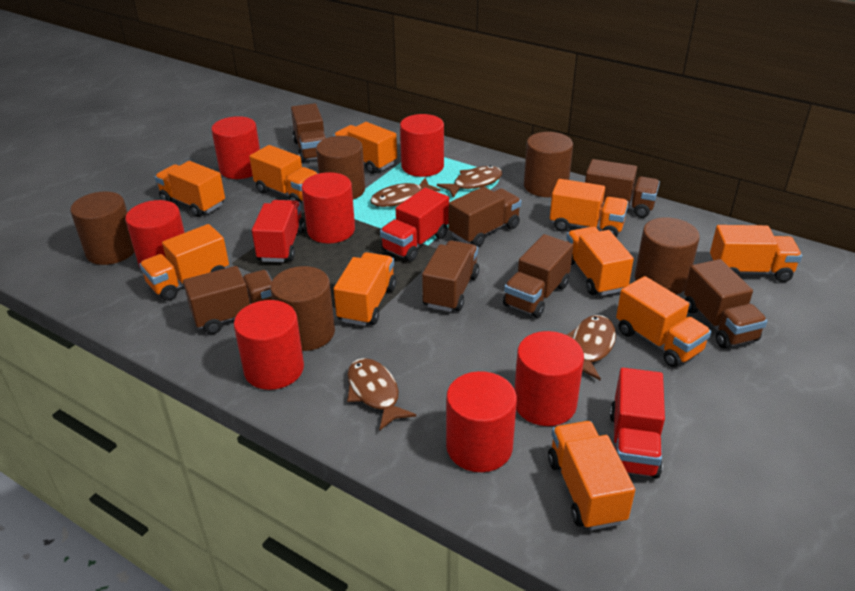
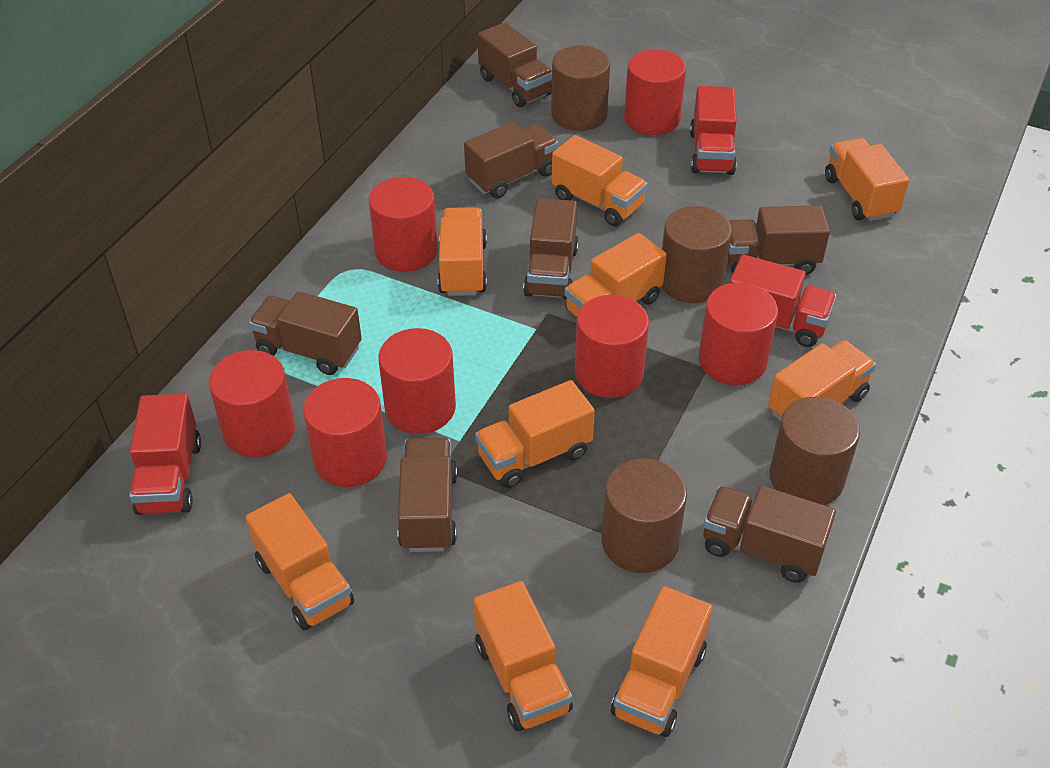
brown cylinder: [70,191,135,265] [270,266,335,351] [316,136,365,199] [524,132,573,197] [635,217,700,295] = 5 -> [551,45,610,131] [601,458,687,573] [661,206,732,303] [769,397,860,505] = 4
brown fish: [347,358,416,430] [370,177,441,207] [437,165,502,198] [567,315,616,380] = 4 -> none = 0
orange truck: [139,224,229,301] [155,161,225,217] [249,145,318,203] [333,122,397,174] [334,252,396,326] [548,421,635,530] [550,179,629,237] [566,226,634,296] [616,276,711,368] [710,225,802,282] = 10 -> [245,493,354,630] [438,207,487,296] [473,581,573,731] [475,380,595,488] [552,135,648,226] [565,233,667,317] [611,586,713,737] [768,340,876,421] [825,138,910,221] = 9

